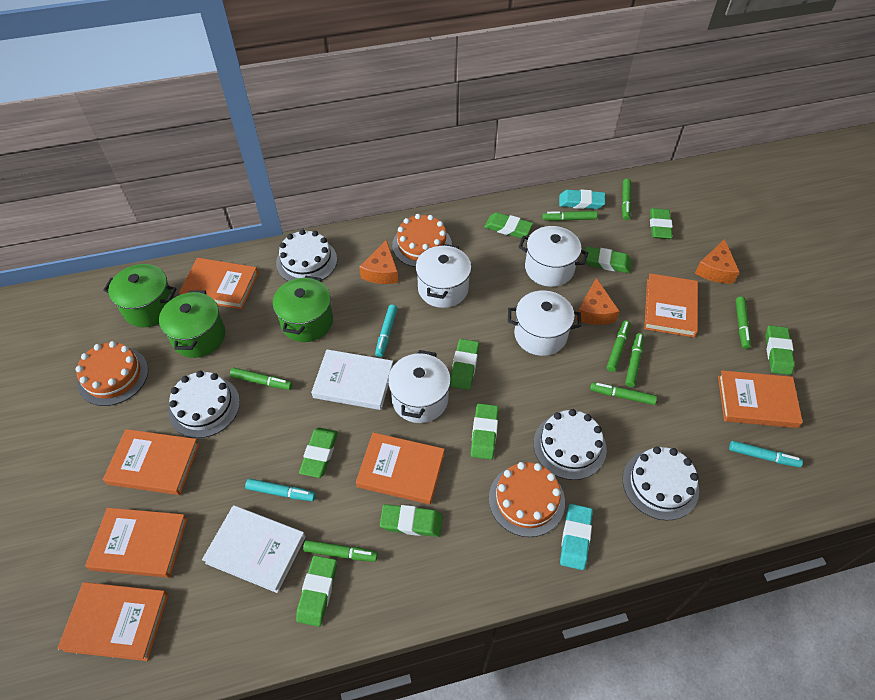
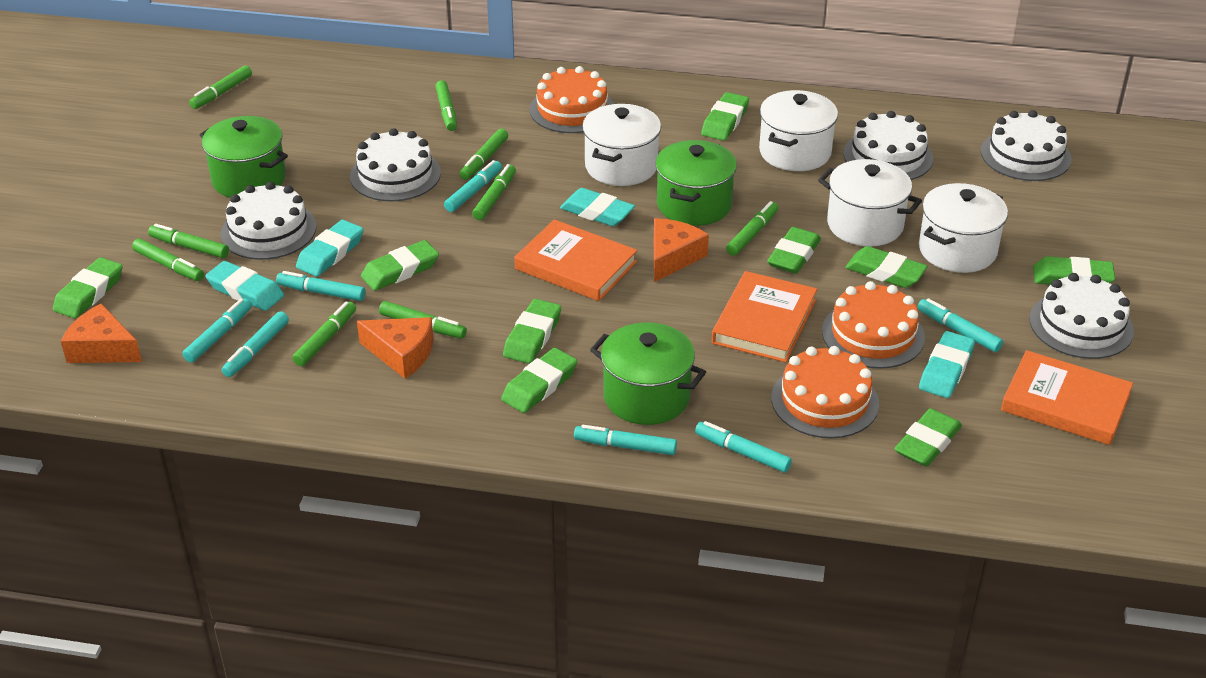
green marker: [230,368,292,390] [303,540,378,562] [543,211,597,221] [590,382,657,405] [607,320,631,372] [622,179,631,220] [625,333,644,387] [735,297,751,349] = 8 -> [132,239,204,281] [148,224,229,258] [189,65,252,109] [292,301,356,366] [379,301,467,339] [435,80,457,131] [460,129,508,180] [472,164,516,220] [726,201,778,256] = 9
orange book: [57,582,168,661] [85,508,188,578] [103,429,199,495] [179,258,258,309] [356,432,445,505] [644,273,698,337] [718,370,803,428] = 7 -> [514,219,637,301] [712,271,817,362] [1001,350,1133,445] = 3
turquoise eraser: [559,190,605,209] [560,504,593,570] = 2 -> [205,261,284,311] [296,220,363,277] [560,188,635,226] [919,331,975,398] = 4
turquoise marker: [245,479,316,501] [375,305,397,357] [729,441,803,467] = 3 -> [182,299,252,363] [222,311,289,377] [276,271,365,301] [444,160,502,212] [574,425,677,455] [695,421,792,473] [918,298,1003,352] = 7
white book: [202,505,306,593] [311,349,393,410] = 2 -> none = 0
white cake: [168,371,240,438] [276,229,337,281] [533,409,607,480] [623,447,699,521] = 4 -> [221,182,316,260] [350,128,441,202] [843,111,933,180] [981,110,1071,181] [1029,273,1134,359] = 5

